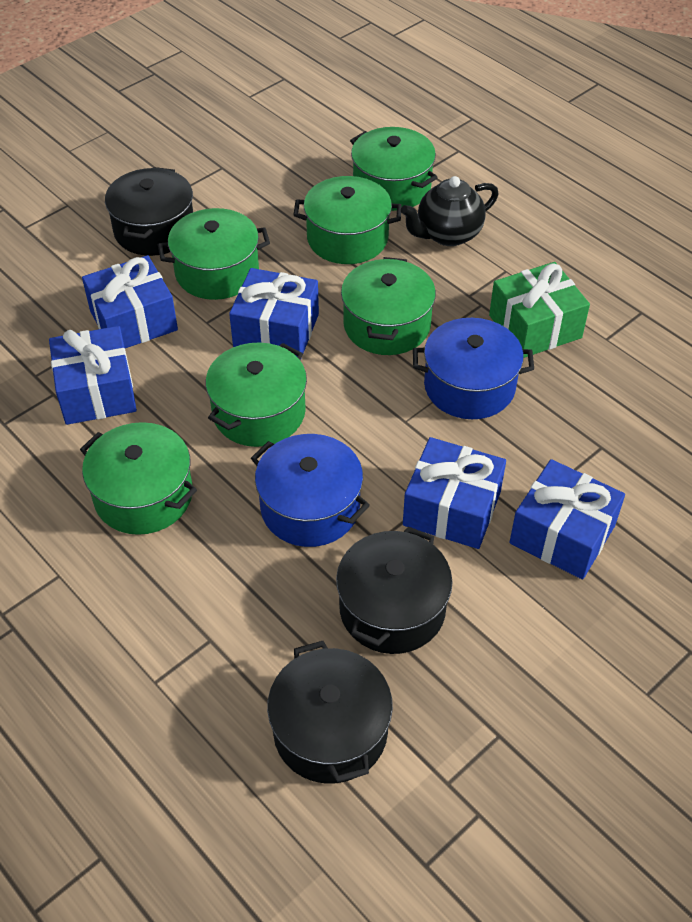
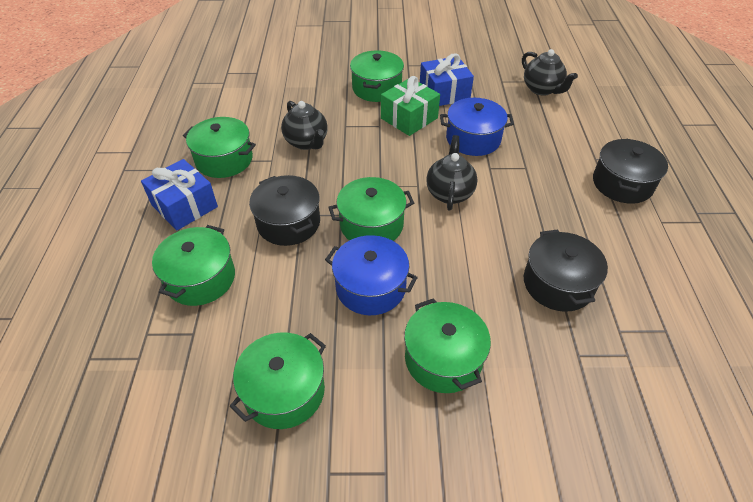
black teapot: [401,176,499,246] = 1 -> [281,101,328,150] [426,135,477,210] [522,49,578,96] = 3
blue gift: [49,326,137,425] [82,255,178,348] [229,268,319,357] [403,437,506,549] [510,459,625,579] = 5 -> [141,159,218,230] [420,53,474,106] = 2

